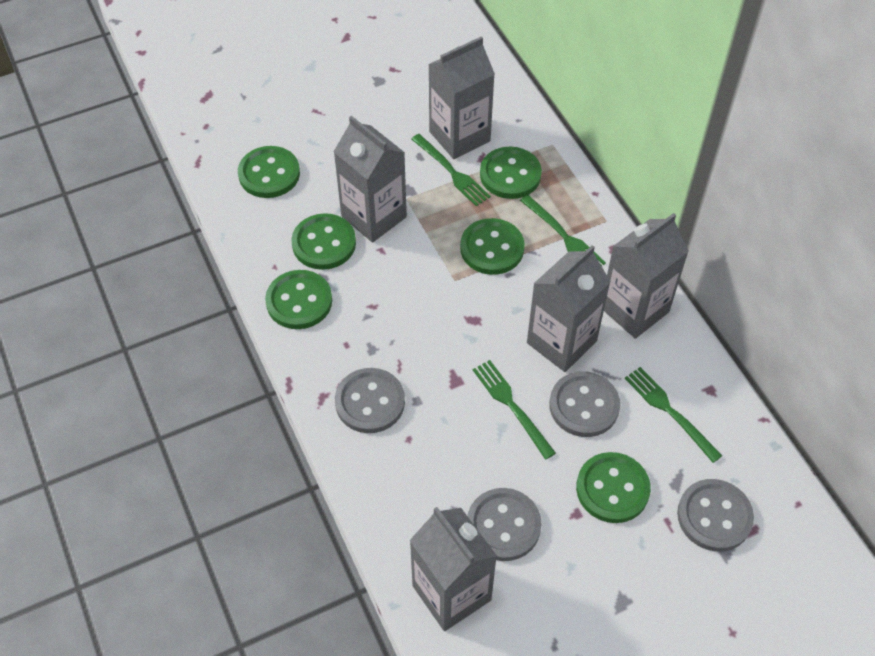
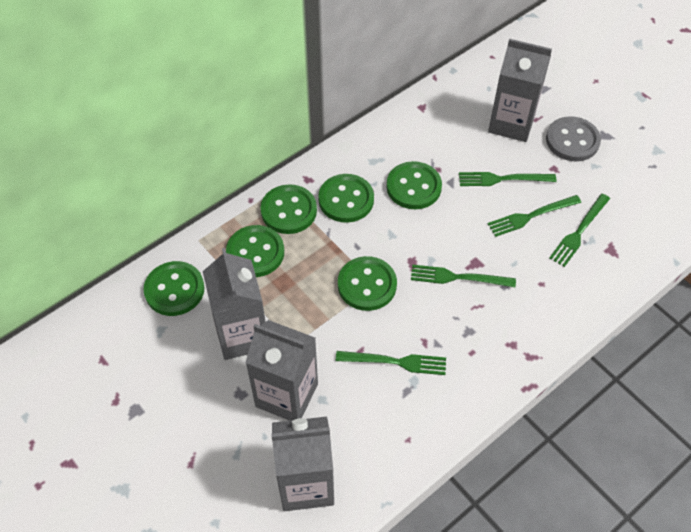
green fork: [411,134,491,206] [473,360,556,460] [520,195,606,266] [625,367,722,463] = 4 -> [336,351,446,375] [411,265,516,287] [459,172,557,186] [488,195,581,237] [549,194,610,267] = 5
grey button: [335,368,405,433] [468,488,541,561] [549,371,620,437] [677,479,754,551] = 4 -> [546,116,601,162] = 1
grey carton: [334,116,407,243] [409,507,497,631] [428,36,495,159] [527,245,611,372] [604,213,689,339] = 5 -> [203,248,266,360] [246,320,318,421] [271,417,334,511] [488,39,552,142] = 4

